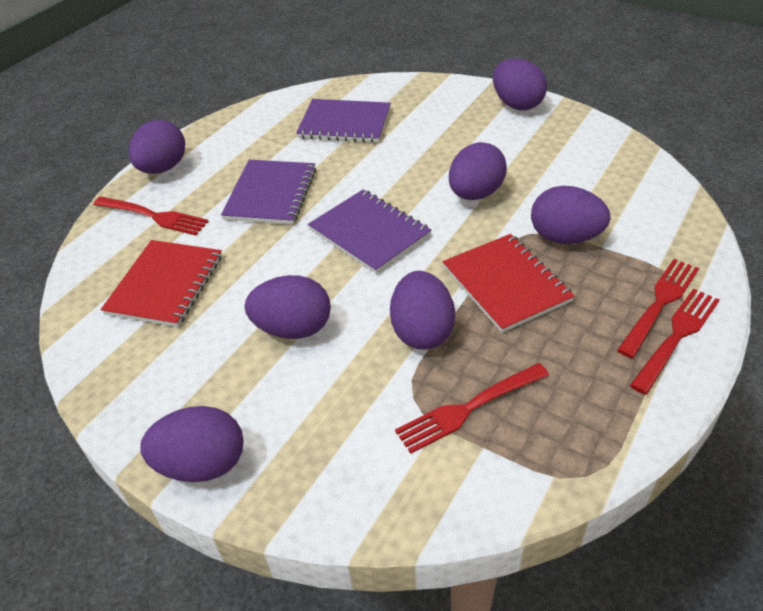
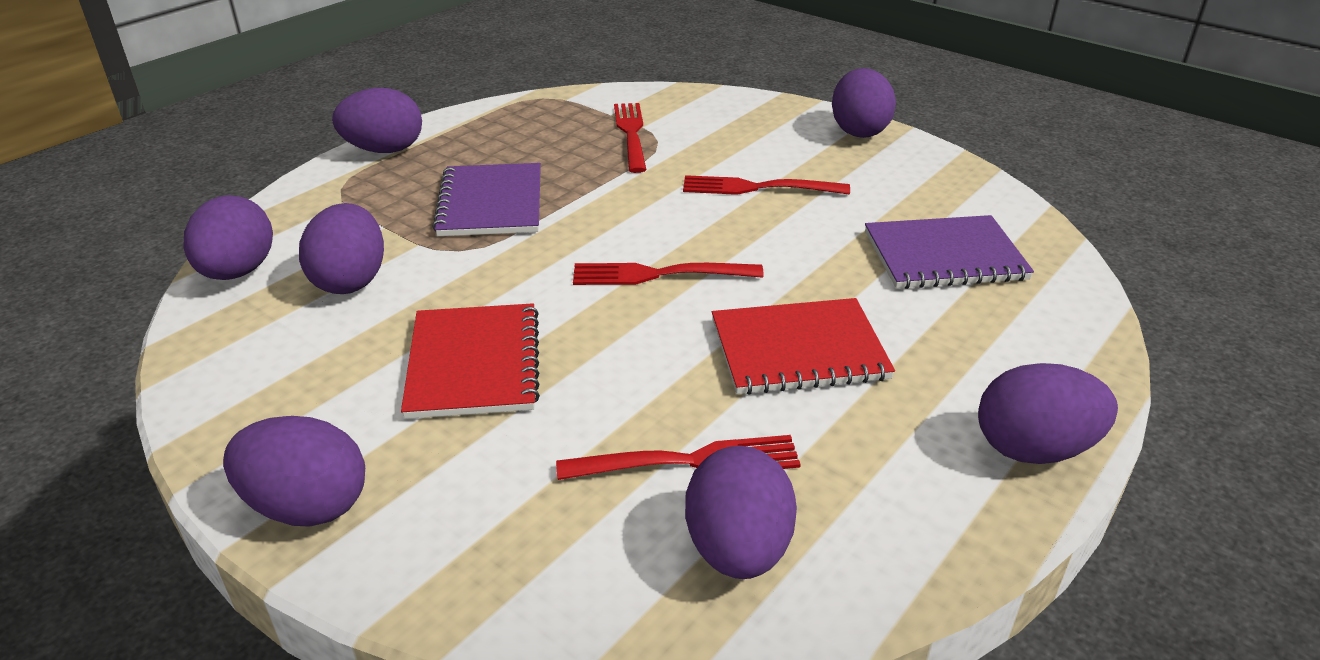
purple notebook: [221,160,316,225] [296,99,391,143] [308,190,432,274] = 3 -> [432,163,541,236] [865,215,1034,289] = 2

